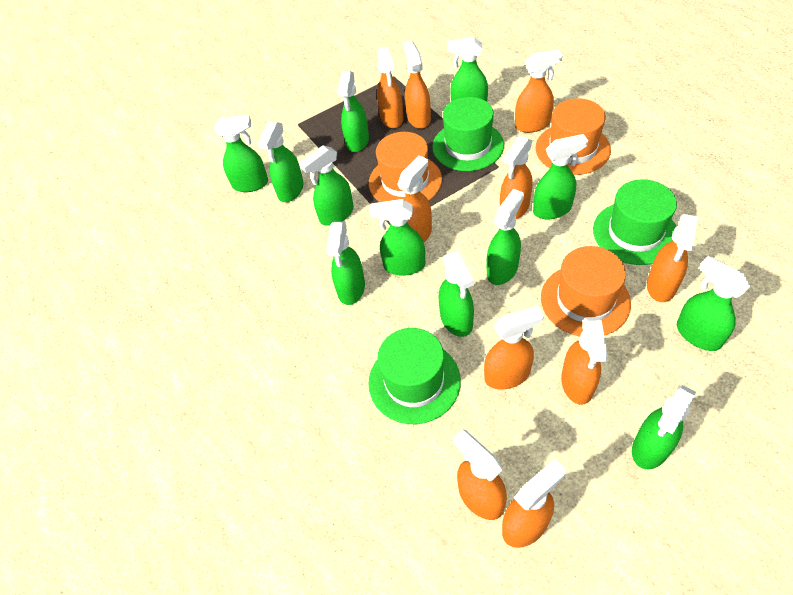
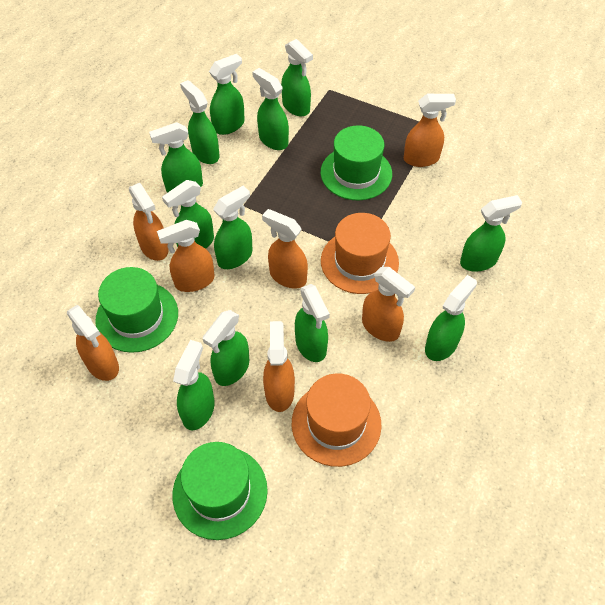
orange hat: [369,132,442,202] [536,98,611,175] [541,246,631,337] = 3 -> [292,373,381,467] [321,213,399,294] = 2
orange spray bottle: [377,47,404,128] [397,155,432,242] [403,40,431,129] [453,429,507,520] [484,306,544,389] [500,136,533,219] [502,459,566,548] [515,50,563,133] [561,317,608,405] [647,214,698,302] = 10 -> [67,305,119,381] [129,183,169,261] [157,220,215,292] [262,209,308,288] [263,321,295,412] [362,267,415,342] [404,94,456,167] = 7

